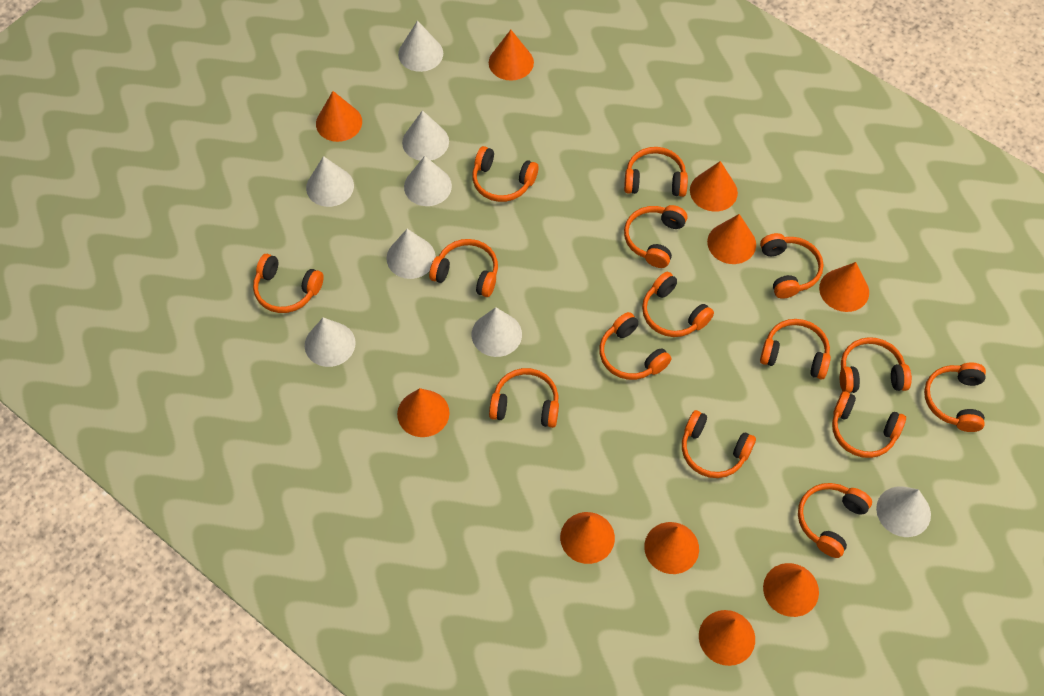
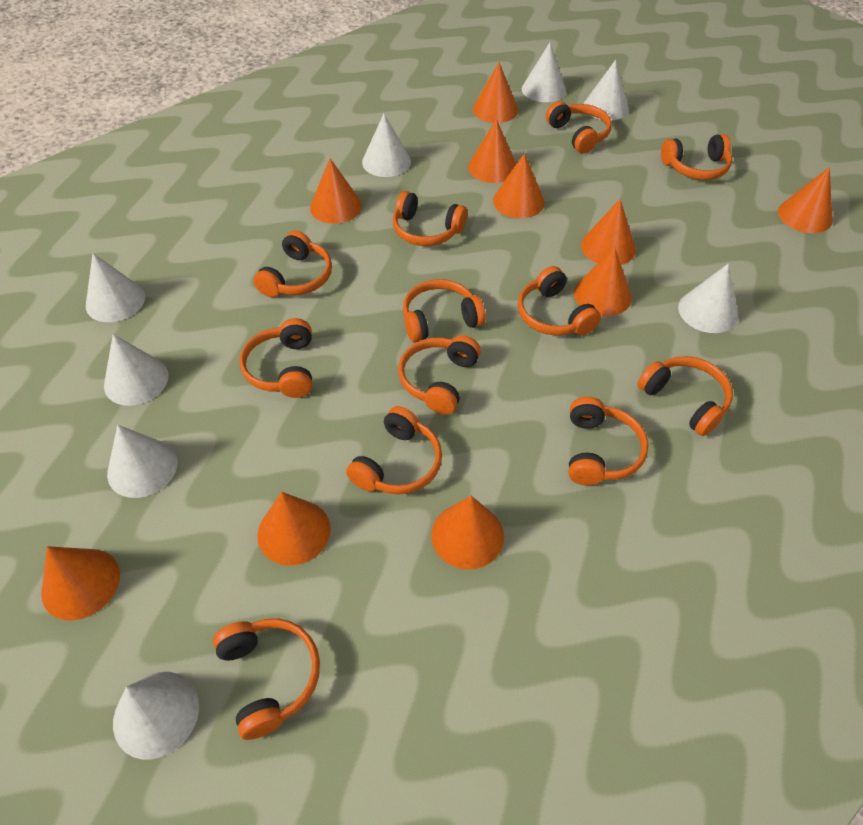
orange headphones: [253,254,324,313] [429,239,498,297] [472,146,538,202] [489,368,559,428] [599,312,671,380] [624,147,688,197] [624,205,687,268] [642,272,714,337] [682,410,756,478] [760,233,823,299] [760,319,831,380] [798,483,872,558] [832,391,906,458] [840,337,912,393] [924,363,986,432] = 15 -> [213,619,320,740] [239,318,312,398] [253,230,332,297] [346,406,442,494] [393,191,467,246] [398,335,481,415] [403,279,486,343] [517,266,601,335] [546,101,612,154] [569,396,649,486] [638,356,733,436] [661,134,732,180] = 12

